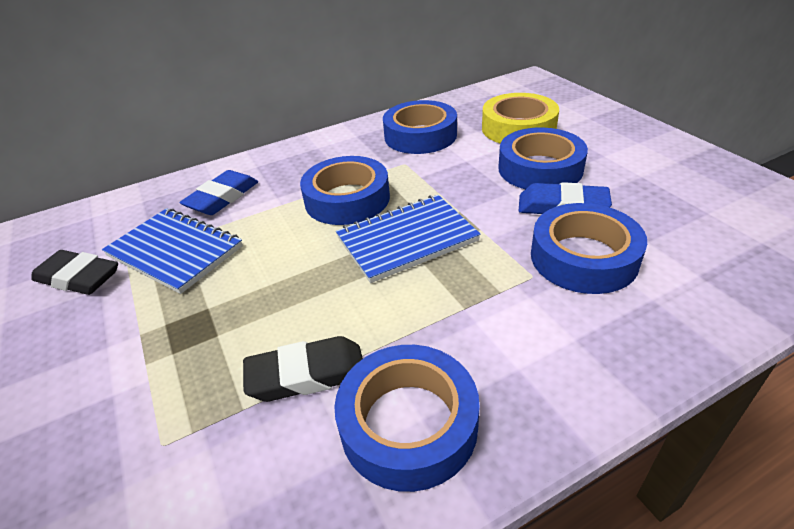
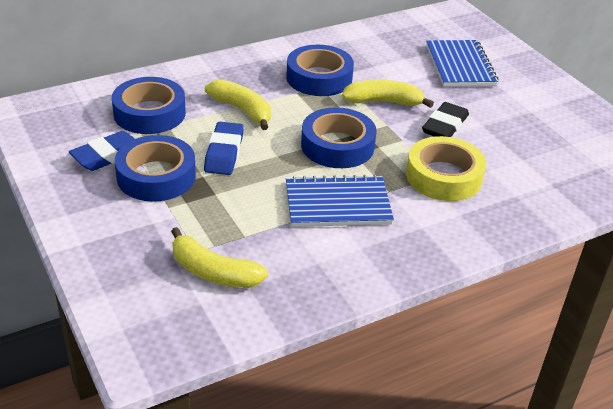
black eraser: [31,250,118,295] [243,336,363,402] = 2 -> [422,102,469,137] = 1
blue tape: [300,156,390,225] [334,345,480,492] [383,100,457,154] [498,127,588,189] [531,203,647,294] = 5 -> [112,77,186,134] [115,135,196,202] [286,45,354,96] [301,107,377,168] = 4
yellow banana: none = 0 -> [171,227,268,288] [205,79,271,130] [342,80,434,108] = 3

